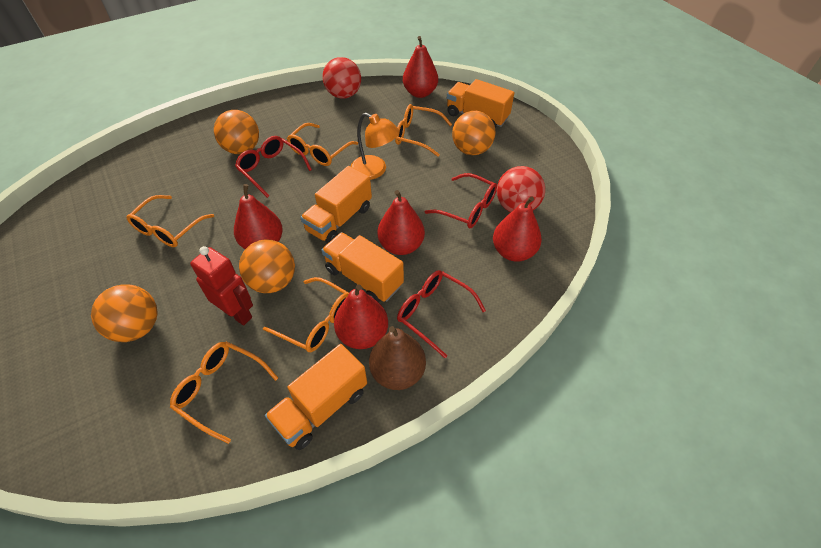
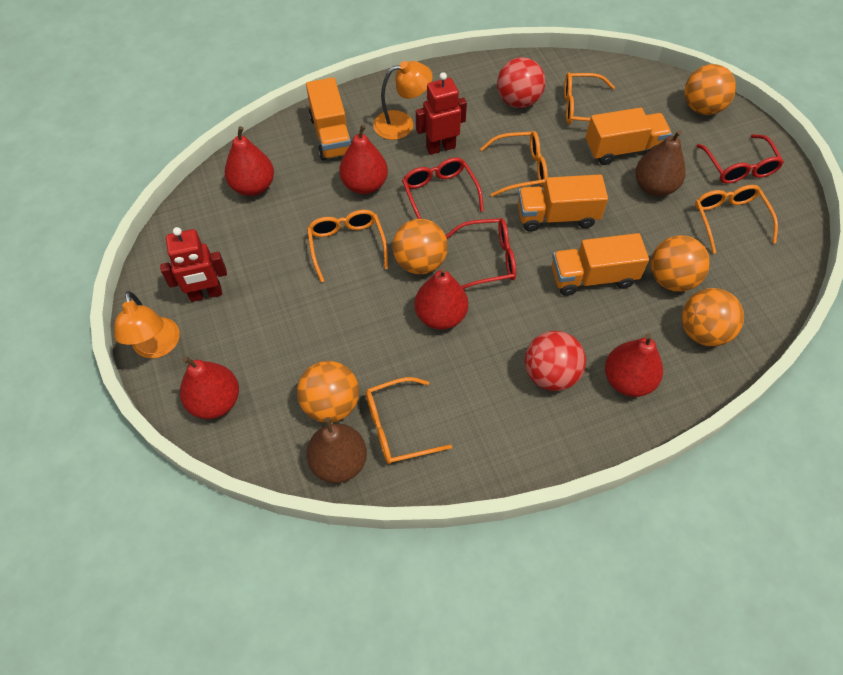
brown pear: [369,326,426,390] = 1 -> [306,417,367,483] [635,130,686,196] = 2
orange ball: [91,284,157,342] [214,110,259,154] [239,239,295,293] [452,111,496,155] = 4 -> [297,361,359,423] [392,219,448,275] [651,235,710,292] [682,288,744,346] [684,64,736,115] = 5
orange lamp: [351,113,400,180] = 1 -> [114,291,180,358] [373,61,433,140] = 2
red robot: [190,246,253,326] = 1 -> [160,227,227,302] [416,72,467,155] = 2

